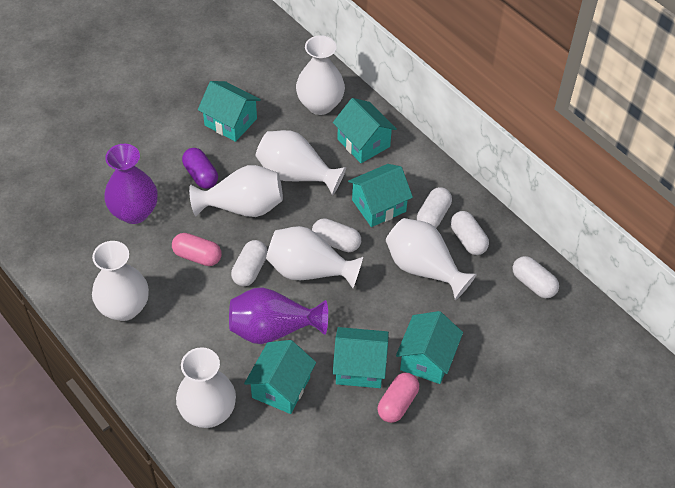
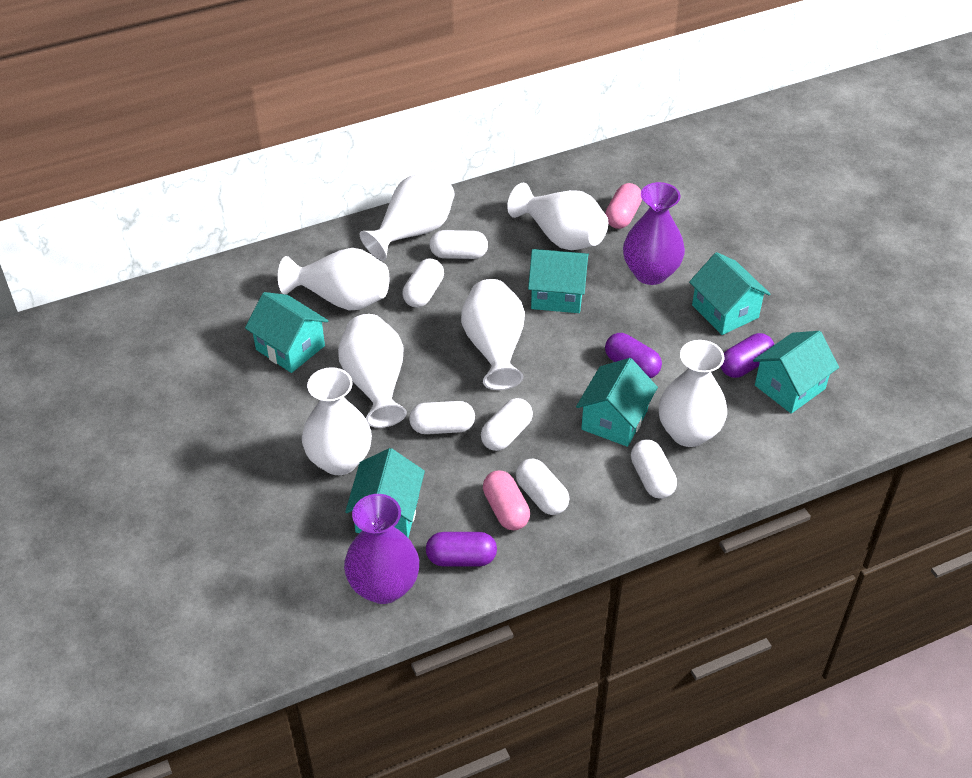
purple capsule: [182,148,218,189] = 1 -> [426,532,497,566] [605,333,662,378] [721,333,774,378] = 3
white capsule: [231,240,268,286] [312,218,361,252] [417,187,452,228] [451,211,489,255] [513,256,559,298] = 5 -> [402,258,444,308] [409,401,475,434] [429,230,488,259] [481,398,533,451] [516,459,569,515] [631,440,677,499] = 6

